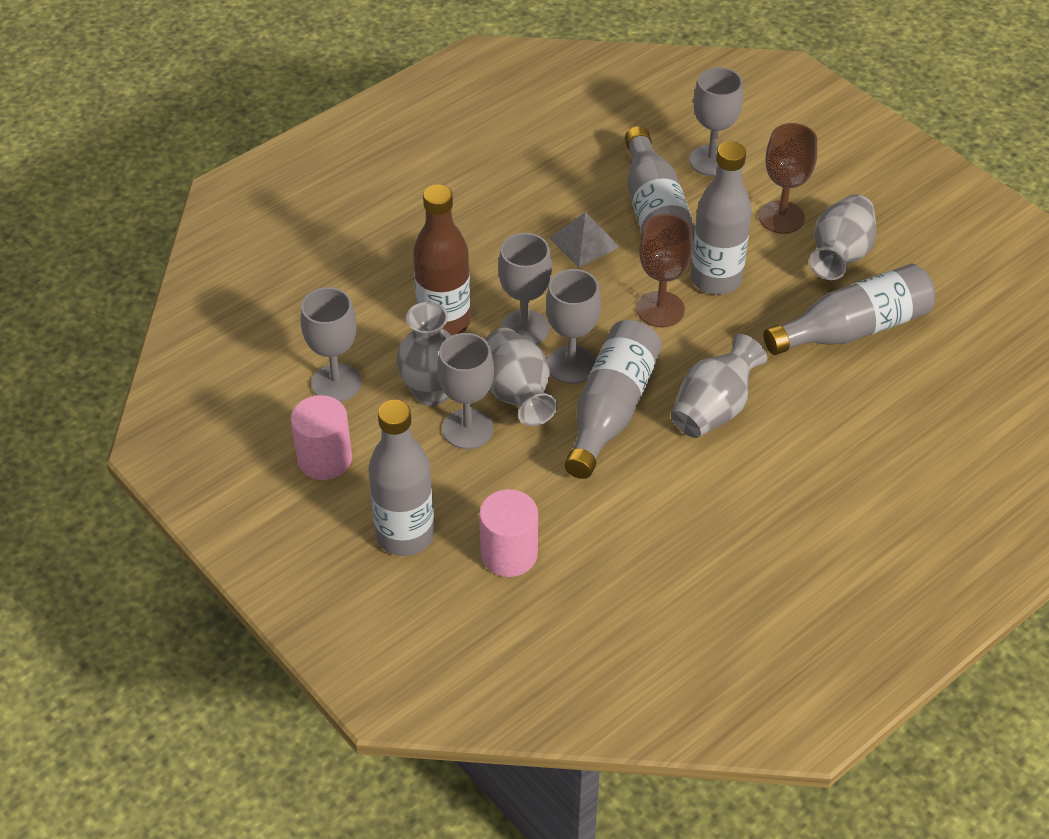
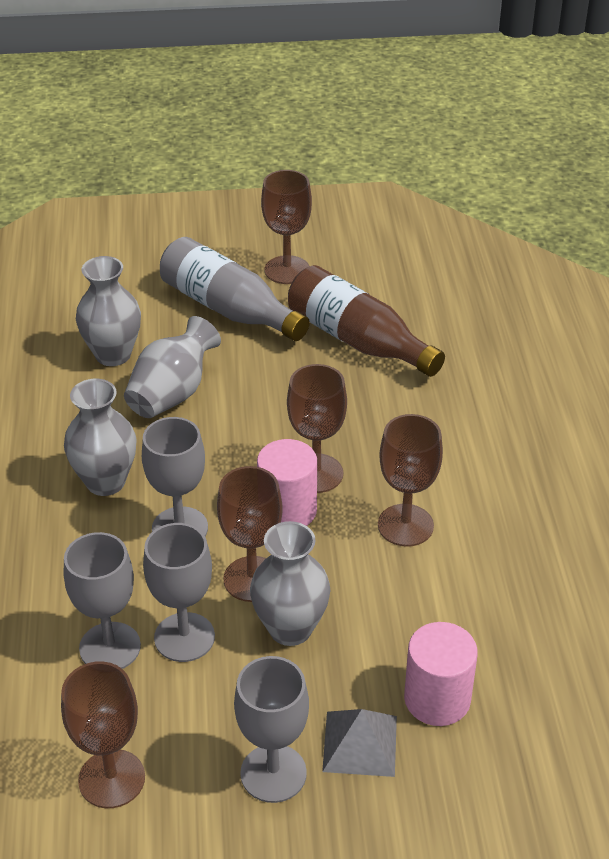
brown goblet: [637,214,693,327] [759,123,817,234] = 2 -> [61,661,145,808] [217,466,283,602] [261,170,312,284] [287,364,347,493] [378,414,443,547] = 5
grey bottle: [368,400,434,556] [564,320,662,479] [625,126,695,242] [691,141,752,295] [764,263,935,355] = 5 -> [160,237,310,341] = 1
grey goblet: [301,287,361,402] [437,333,494,449] [498,233,552,345] [546,269,601,384] [689,67,743,176] = 5 -> [64,532,141,669] [142,417,208,536] [143,523,215,662] [234,656,309,803] = 4

